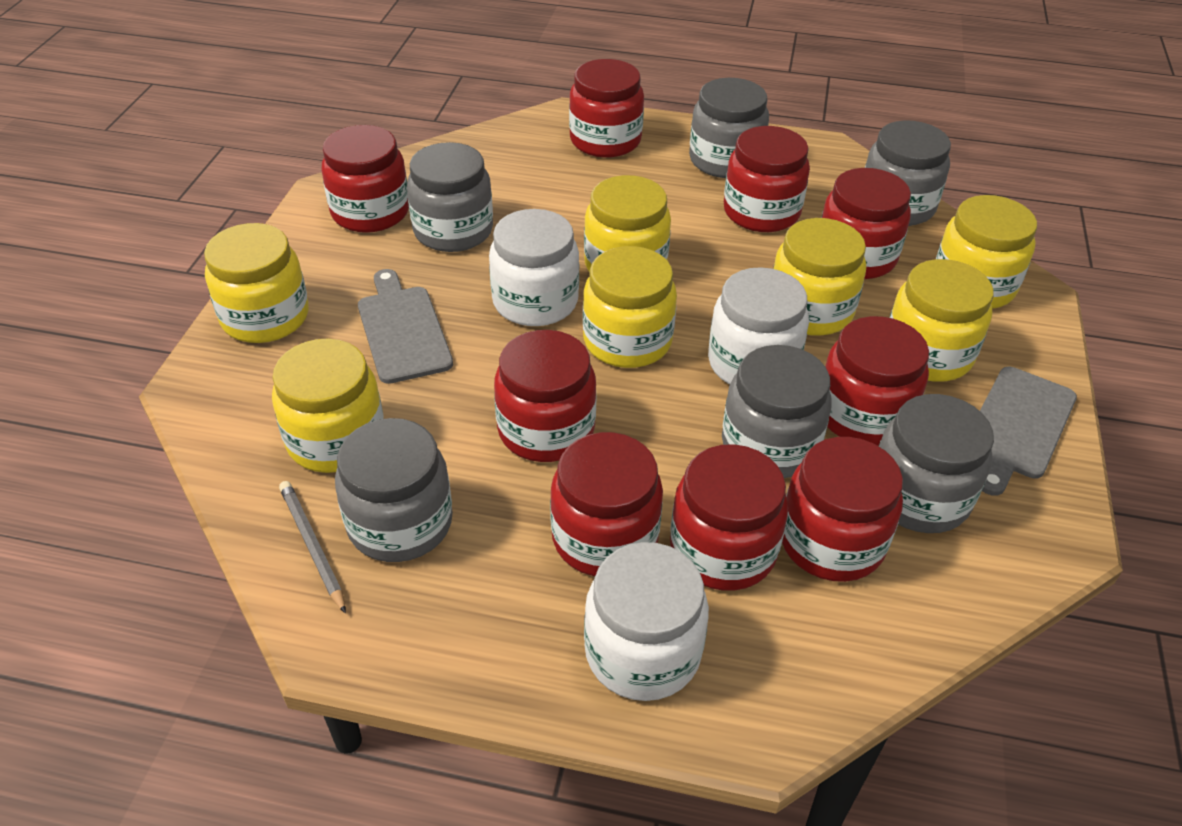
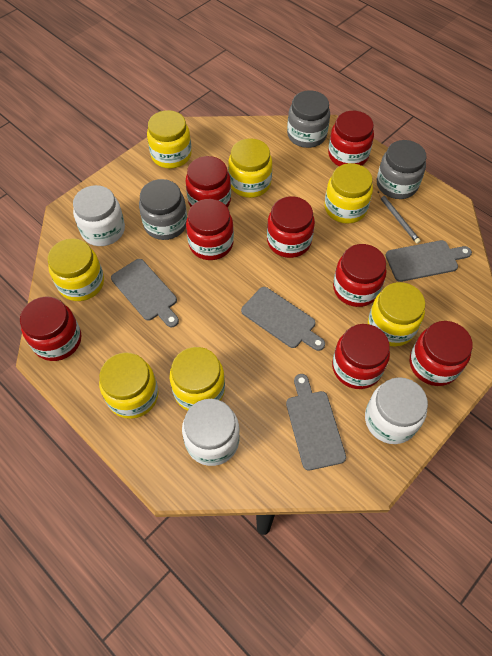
grey cutting board: [358,269,453,384] [980,367,1077,496] = 2 -> [111,259,179,327] [241,287,325,351] [286,374,346,470] [386,240,472,282] = 4
grey jar: [335,418,453,562] [407,142,493,252] [689,78,769,178] [722,345,832,478] [865,120,951,226] [879,394,994,533] = 6 -> [139,179,187,240] [287,91,330,148] [377,140,427,199] = 3
red jar: [322,125,409,233] [494,330,597,462] [550,432,663,576] [569,59,644,158] [670,444,788,591] [724,126,810,232] [782,437,903,582] [821,168,911,279] [825,316,929,446] = 9 -> [20,297,81,361] [186,156,231,208] [186,199,234,260] [267,196,315,258] [328,111,374,166] [332,324,390,389] [333,244,386,307] [410,321,473,386] = 8

